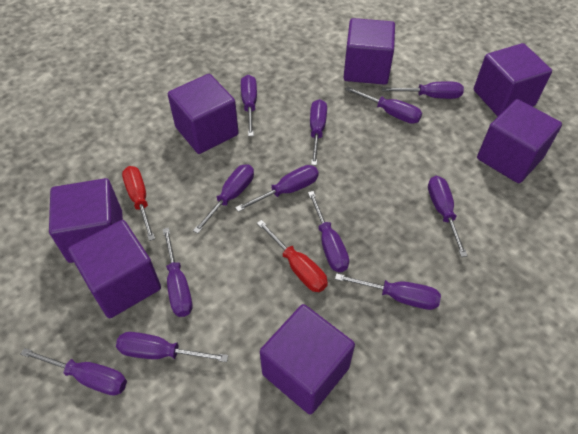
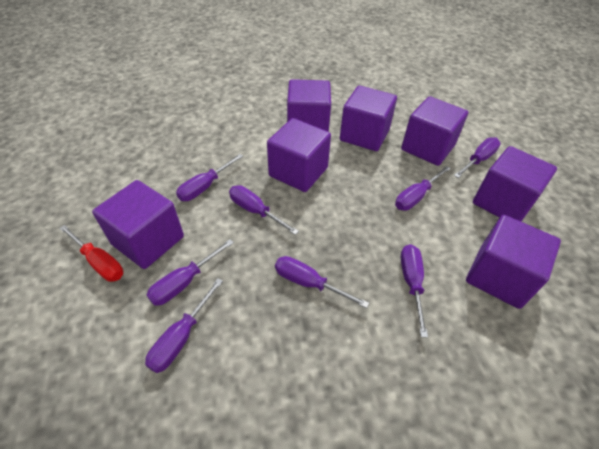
purple screwdriver: [21,348,127,396] [116,332,228,362] [163,227,192,317] [193,164,254,234] [235,165,319,212] [241,75,257,136] [308,191,349,272] [310,99,327,166] [335,273,441,310] [345,86,422,124] [382,81,464,99] [428,176,468,257] = 12 -> [145,278,223,373] [147,239,234,306] [176,154,243,201] [229,185,299,235] [275,256,369,308] [395,166,451,211] [401,244,428,338] [454,137,501,178] = 8
red screwdriver: [122,166,155,241] [257,220,328,292] = 2 -> [59,225,124,282] = 1

